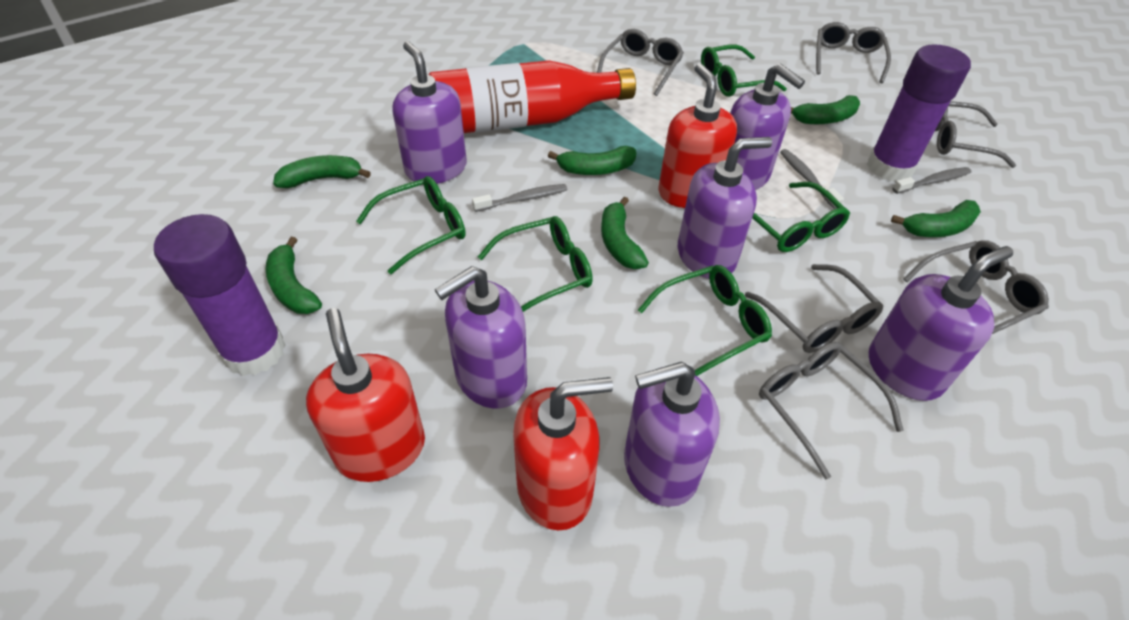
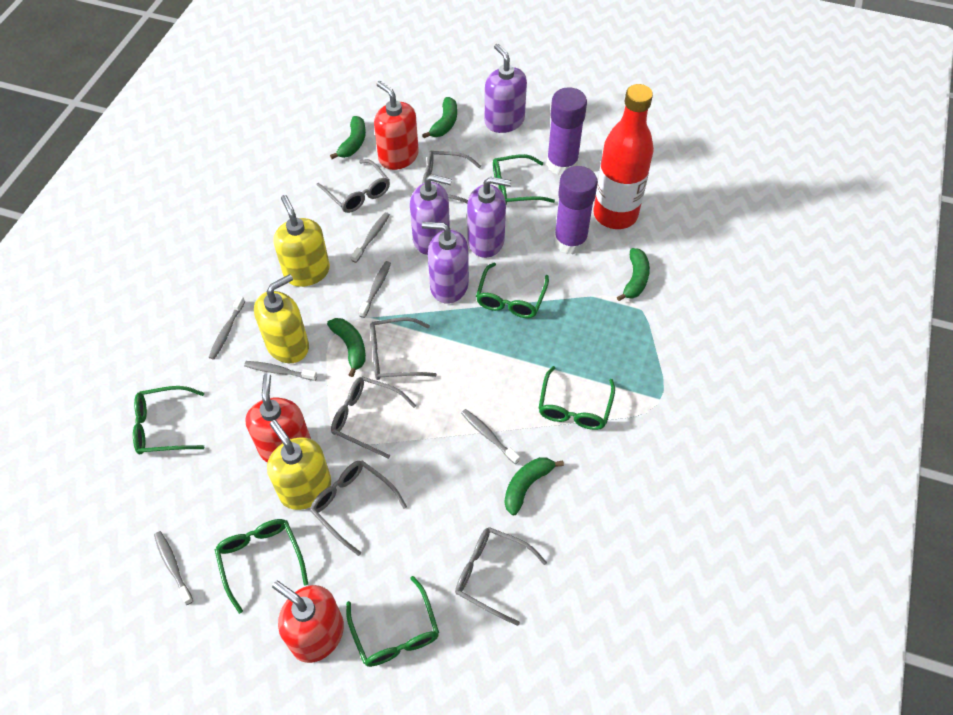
green banana: [266,237,322,314] [273,155,371,188] [548,146,636,175] [601,196,649,269] [791,95,860,124] [891,200,981,237] = 6 -> [327,318,366,377] [330,116,366,159] [422,97,457,138] [504,457,564,515] [617,248,650,301] = 5
green glasses: [356,176,466,274] [478,216,593,312] [638,265,772,376] [701,45,787,97] [752,182,850,252] = 5 -> [133,386,204,455] [215,519,308,614] [346,576,439,667] [476,263,549,318] [493,154,555,204] [539,366,615,430] = 6
grey toothbrush: [472,184,567,212] [780,149,844,209] [892,167,971,194] = 3 -> [154,531,193,605] [209,296,245,359] [244,361,317,381] [351,212,390,263] [359,261,391,318] [461,409,520,464] = 6
purple soap dispenser: [392,41,467,184] [435,266,527,409] [624,362,720,507] [678,137,772,279] [730,64,805,190] [869,246,1013,401] = 6 -> [410,174,452,255] [422,222,469,304] [467,177,511,258] [485,44,527,133] = 4
yellow soap dispenser: none = 0 -> [254,274,309,363] [267,420,331,510] [273,195,330,287] = 3

